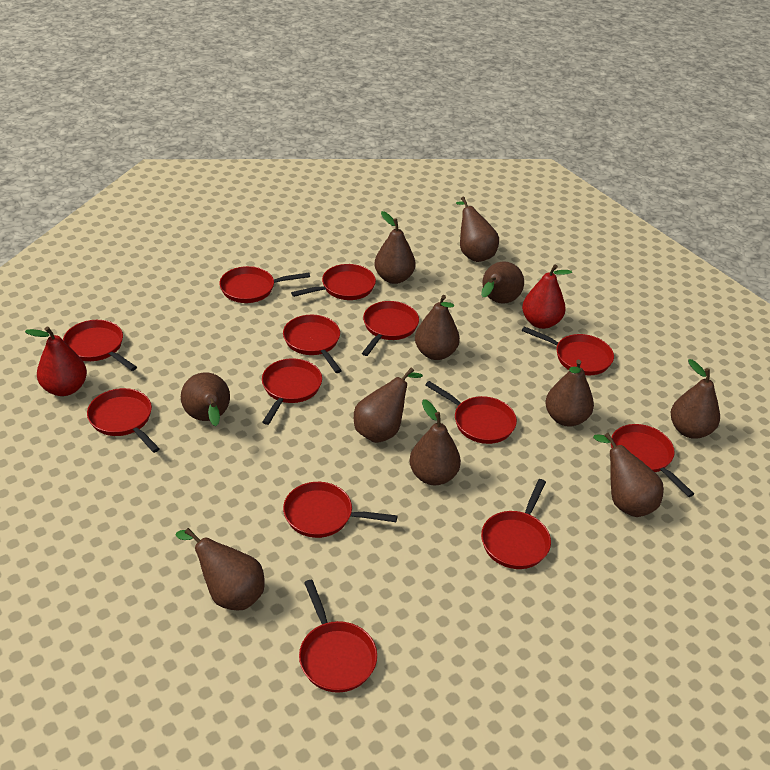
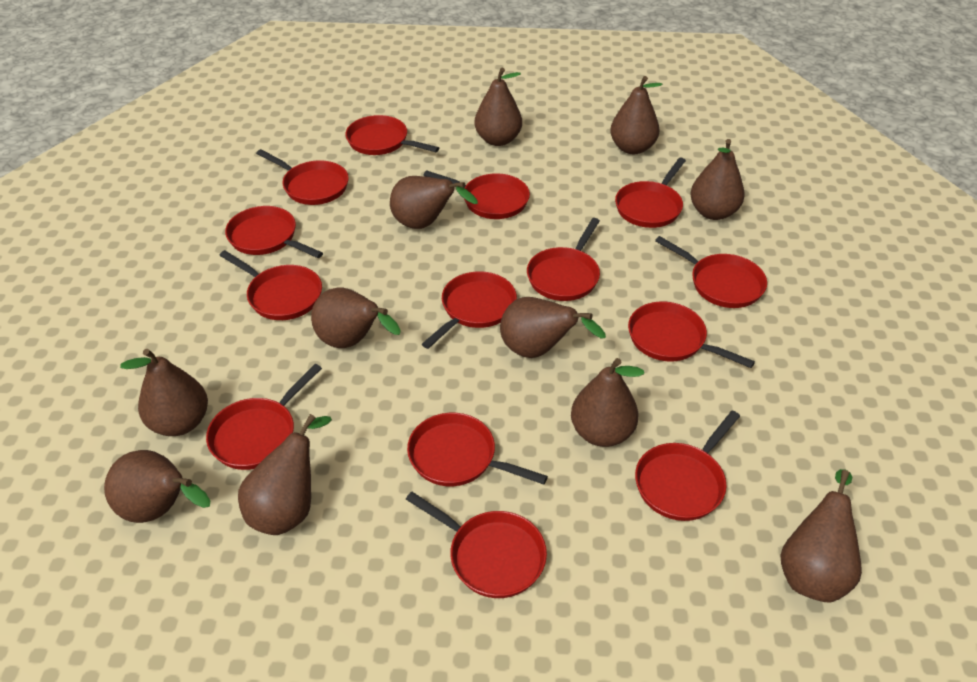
red pan: [63,320,137,371] [87,388,160,453] [219,266,310,303] [262,358,322,425] [283,315,342,373] [283,482,397,538] [291,264,376,300] [299,580,377,693] [362,301,419,356] [425,381,517,444] [481,479,551,569] [522,326,614,376] [611,424,694,497] = 13 -> [206,364,322,470] [219,250,322,320] [225,206,323,258] [256,149,349,205] [346,115,439,155] [406,492,547,598] [407,413,548,486] [422,271,517,349] [424,170,530,219] [527,218,600,301] [615,157,686,228] [628,302,755,368] [635,411,740,521] [655,236,767,308] = 14
red pear: [25,327,87,396] [522,264,572,329] = 2 -> none = 0

